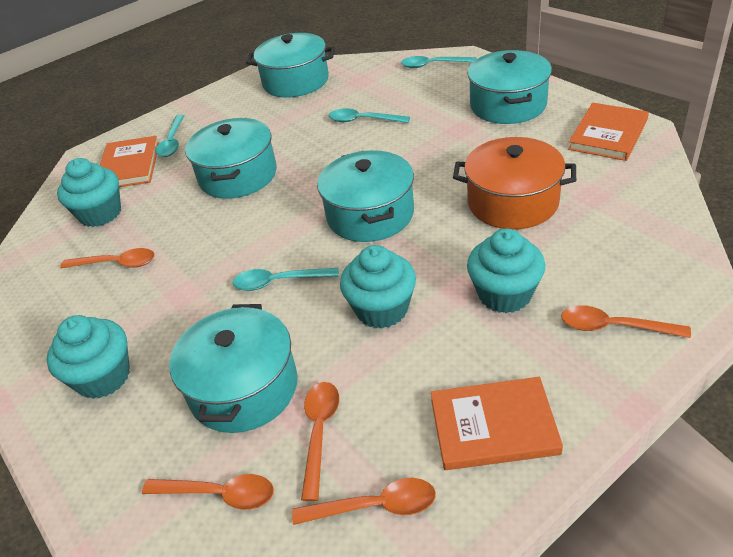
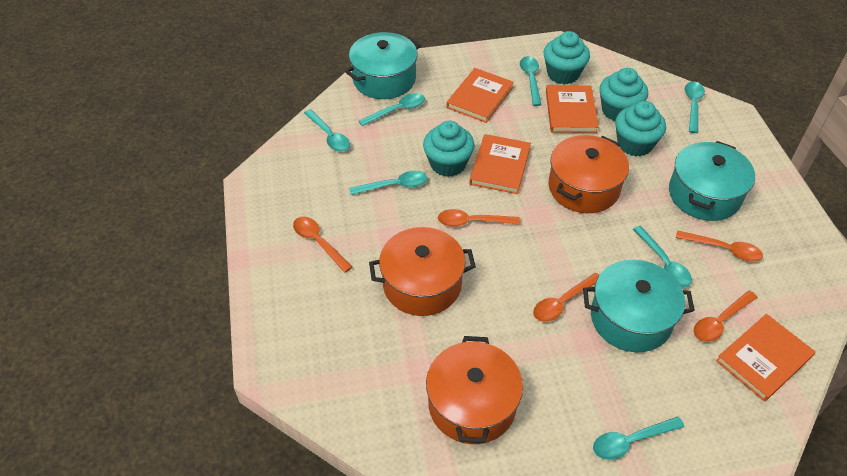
orange book: [100,136,159,187] [431,377,563,470] [568,103,649,161] = 3 -> [446,68,514,123] [469,134,531,194] [546,85,599,133] [716,314,815,402] = 4
orange pot: [453,137,576,229] = 1 -> [369,227,476,316] [426,336,523,444] [549,135,629,213] = 3
turquoise pot: [170,304,298,433] [185,118,277,199] [246,33,335,98] [317,150,414,242] [467,50,552,124] = 5 -> [345,32,421,99] [583,260,695,352] [669,141,755,221] = 3
turquoise spoon: [156,115,184,157] [233,268,339,291] [329,108,410,123] [401,56,477,68] = 4 -> [304,109,350,152] [349,171,428,195] [359,93,425,126] [520,56,541,106] [593,417,685,460] [633,226,692,287] [685,81,705,133] = 7

